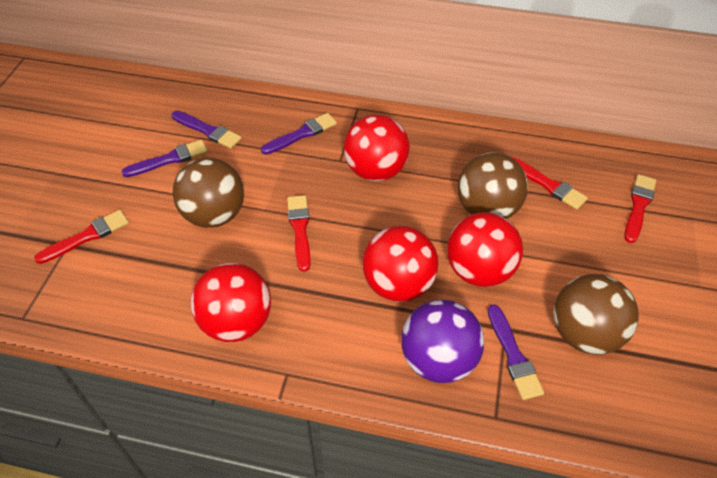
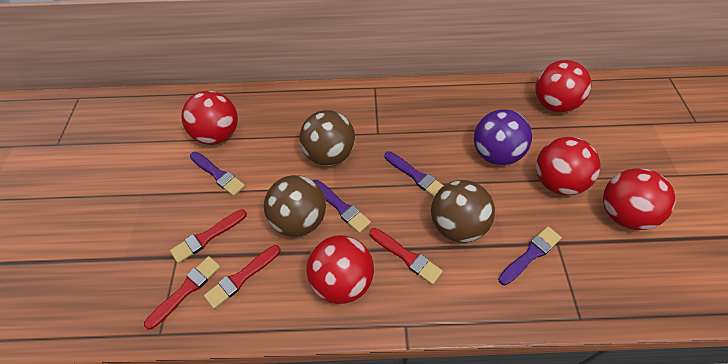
red ball: [190,263,271,342] [344,115,410,181] [362,226,438,302] [447,212,523,287] = 4 -> [181,91,238,145] [307,235,374,304] [535,60,592,113] [536,137,600,195] [603,168,675,230] = 5

